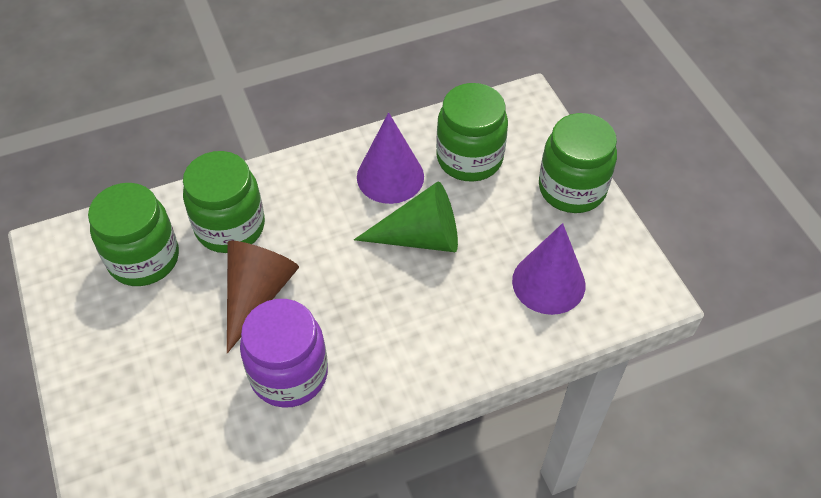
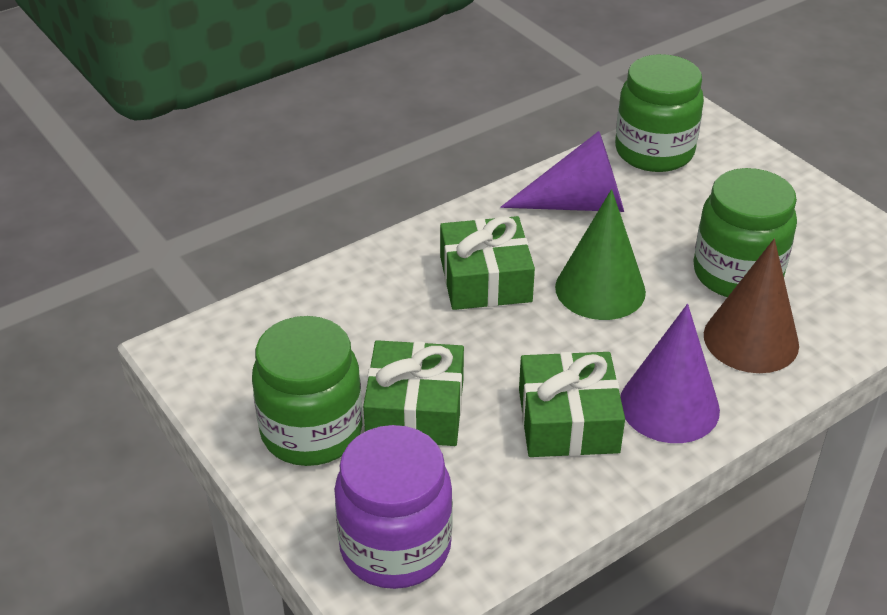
green gift: none = 0 -> [363,340,464,446] [440,216,535,310] [519,352,625,457] = 3
green jar: [88,183,179,286] [183,151,265,253] [436,83,508,182] [539,113,617,213] = 4 -> [252,316,362,466] [615,54,704,172] [693,168,797,297] = 3

